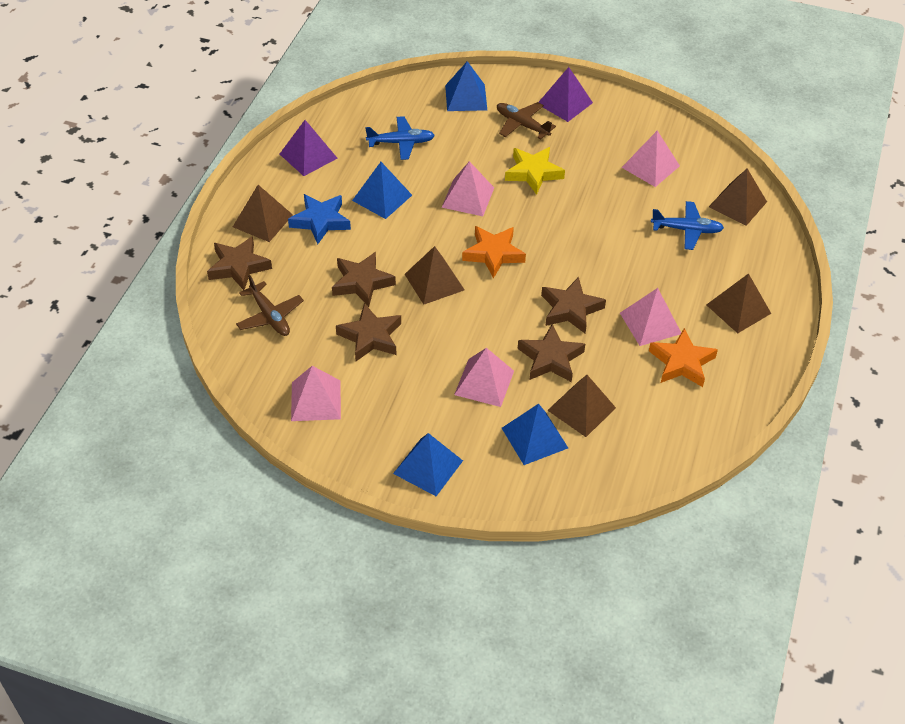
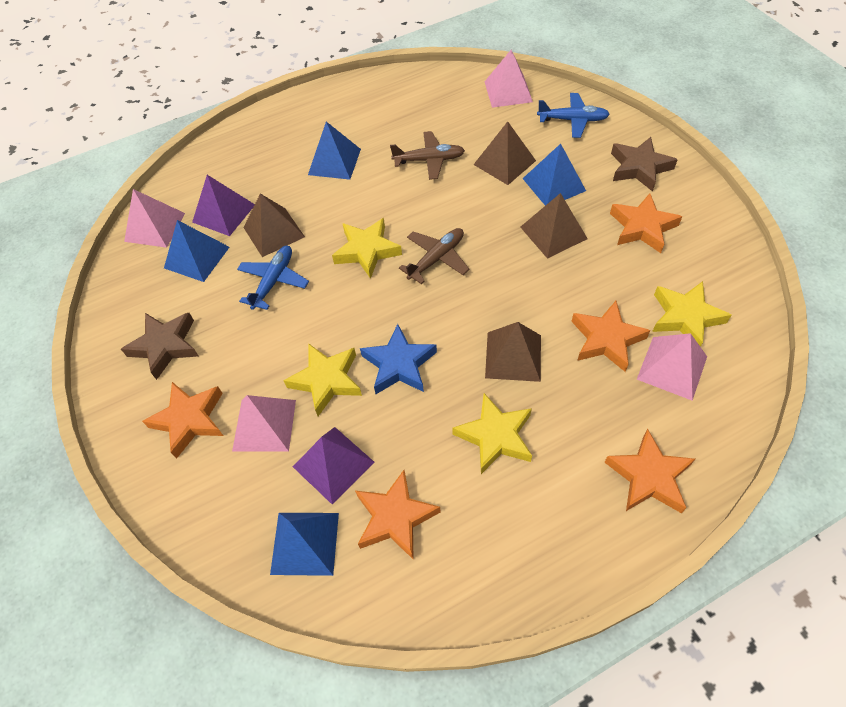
brown pyramid: [233,185,293,242] [405,246,464,305] [547,375,616,437] [706,273,771,333] [709,169,767,226] = 5 -> [243,194,305,257] [473,121,536,185] [485,322,541,382] [520,193,588,259] = 4
brown star: [207,236,272,290] [332,252,396,307] [336,303,401,361] [518,324,585,382] [541,277,606,333] = 5 -> [121,313,199,380] [611,137,678,192] = 2
orange star: [462,226,526,279] [649,328,718,387] = 2 -> [142,382,223,459] [355,470,441,560] [571,301,651,372] [604,429,695,513] [610,193,683,253] = 5
pink pyramid: [291,366,341,421] [442,161,494,216] [454,348,514,407] [620,288,681,346] [621,131,680,187] = 5 -> [124,189,185,248] [232,395,296,452] [484,50,533,108] [637,333,707,401] = 4
yellow star: [505,147,565,195] = 1 -> [283,343,362,416] [332,218,402,279] [452,393,532,474] [652,281,732,347] = 4

